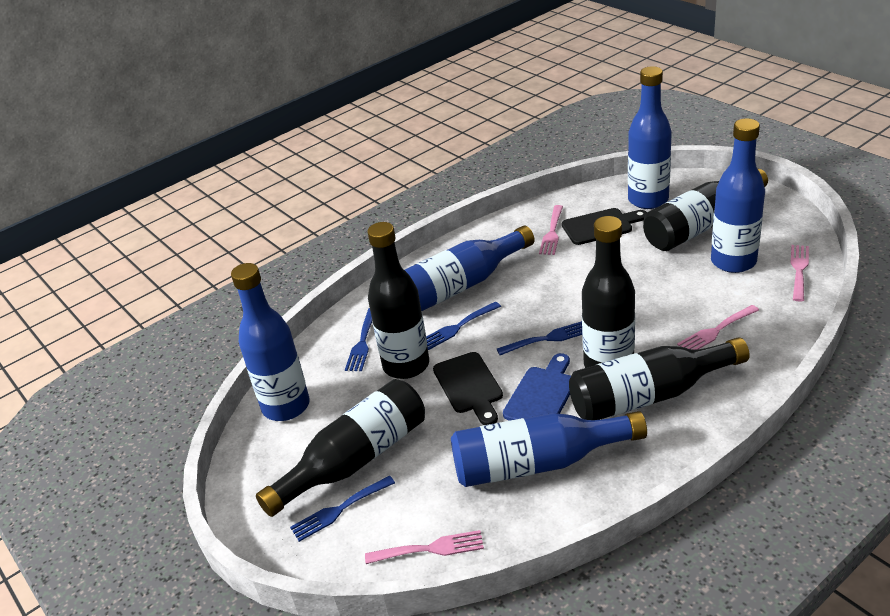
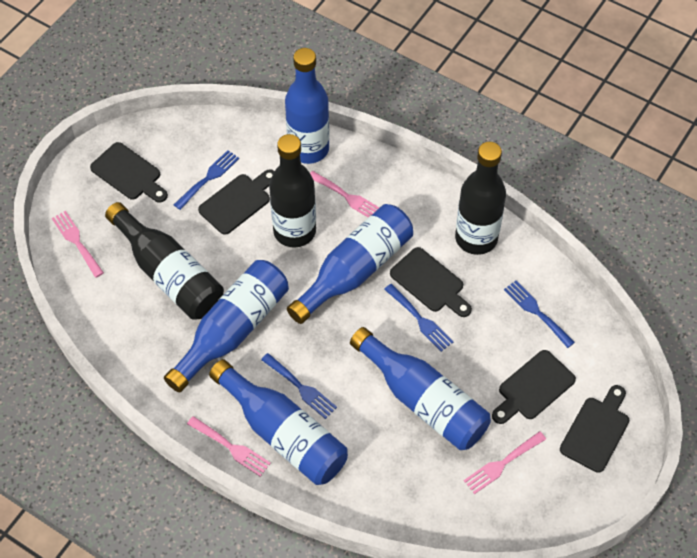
black bottle: [256,379,425,517] [367,222,429,379] [569,337,750,420] [582,216,635,368] [643,169,768,251] = 5 -> [105,202,224,320] [269,134,316,248] [455,142,506,255] = 3
black cutting board: [433,352,503,425] [562,208,647,245] = 2 -> [90,142,168,203] [198,169,274,235] [390,247,472,317] [492,350,576,424] [560,385,629,473] = 5
blue cutting board: [503,353,571,421] = 1 -> none = 0

